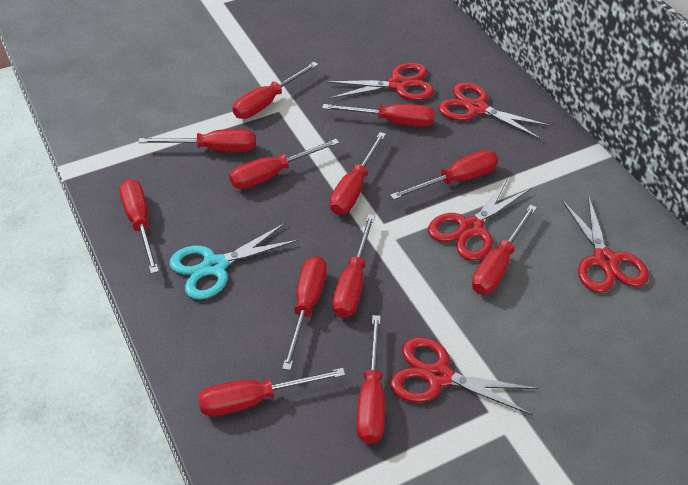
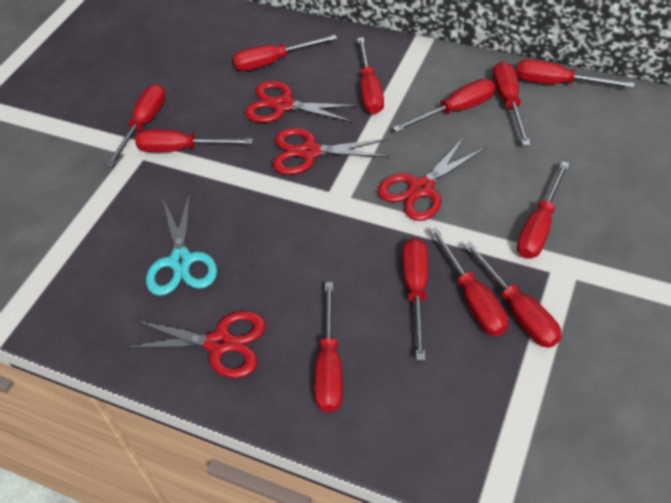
red scissors: [325,63,434,100] [390,337,538,415] [428,177,531,261] [439,82,551,139] [562,195,649,293] = 5 -> [123,311,266,378] [245,81,359,123] [273,128,390,175] [378,137,486,221] = 4

